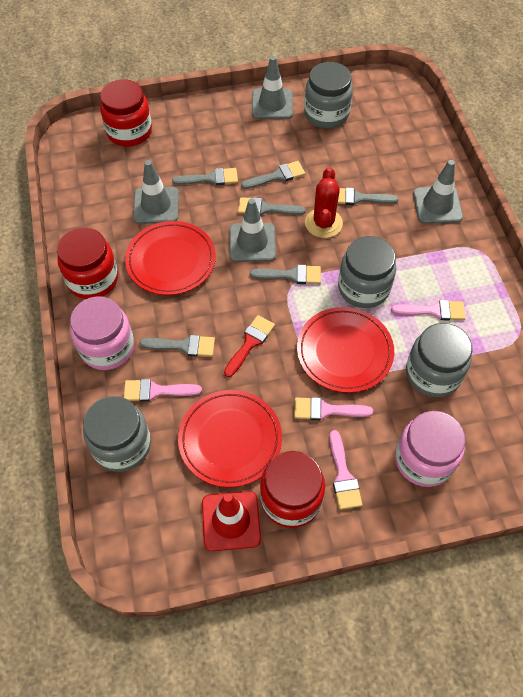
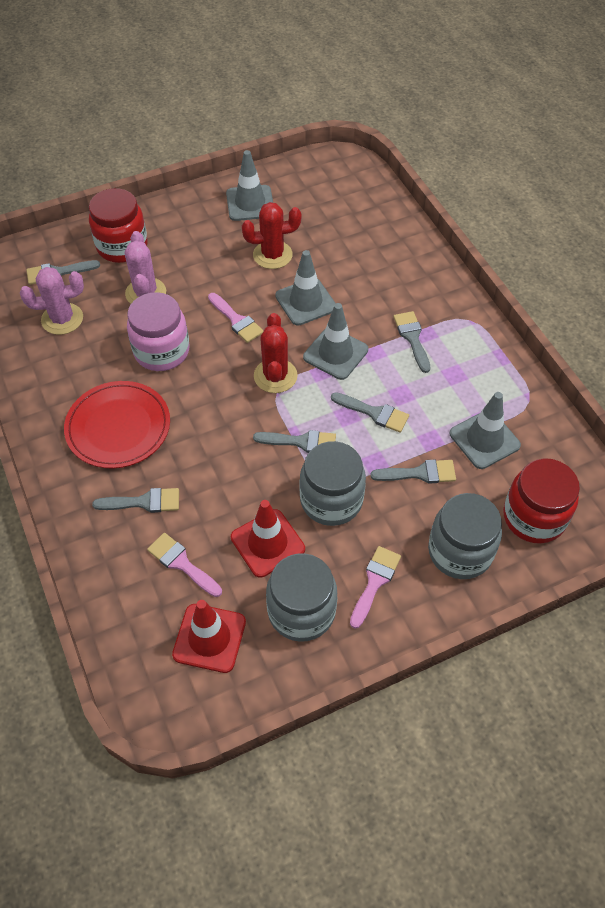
grey jar: [83,396,151,472] [304,62,353,128] [338,236,396,308] [406,323,473,397] = 4 -> [266,553,337,642] [300,441,366,526] [428,493,502,579] = 3
pink brush: [124,379,202,402] [294,397,373,420] [329,430,362,510] [391,300,465,320] = 4 -> [147,533,222,597] [208,293,263,343] [350,546,401,629] = 3
pink cactus: none = 0 -> [20,267,84,335] [125,231,166,304] = 2
pink jar: [70,296,134,370] [395,411,465,487] = 2 -> [127,292,190,371] = 1
red brush: [224,315,275,377] = 1 -> none = 0
red cactus: [305,167,343,238] = 1 -> [242,202,301,269] [254,313,298,393] = 2
red jar: [57,227,118,299] [100,79,152,147] [260,451,325,528] = 3 -> [89,188,148,263] [503,458,580,544] = 2
red plate: [125,221,216,295] [178,390,282,487] [297,307,394,393] = 3 -> [64,381,170,468] = 1
red traffic cone: [202,491,261,551] = 1 -> [172,600,246,673] [231,500,305,578] = 2

